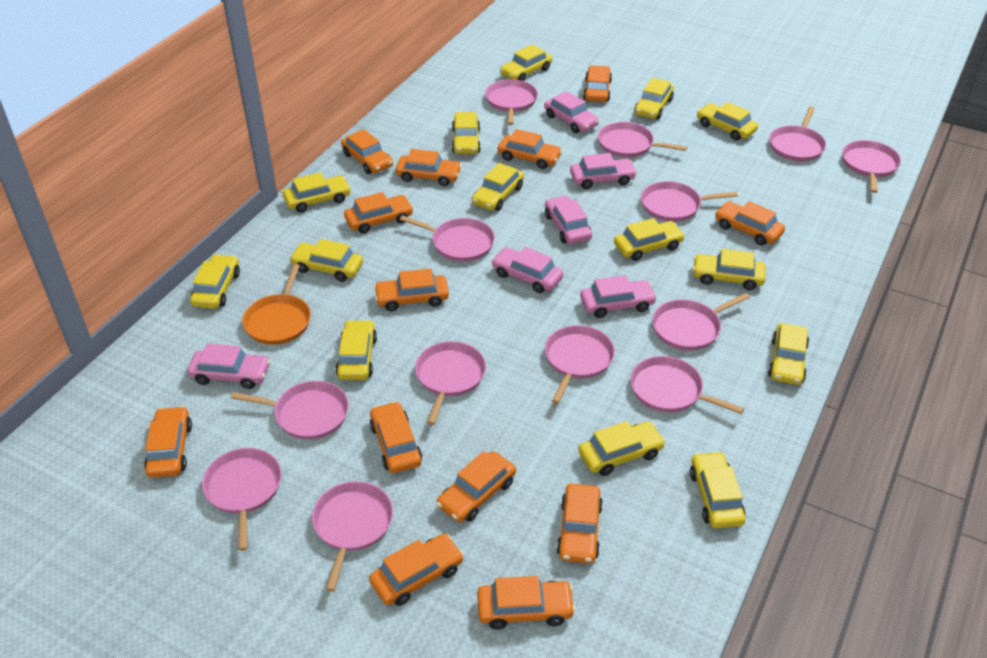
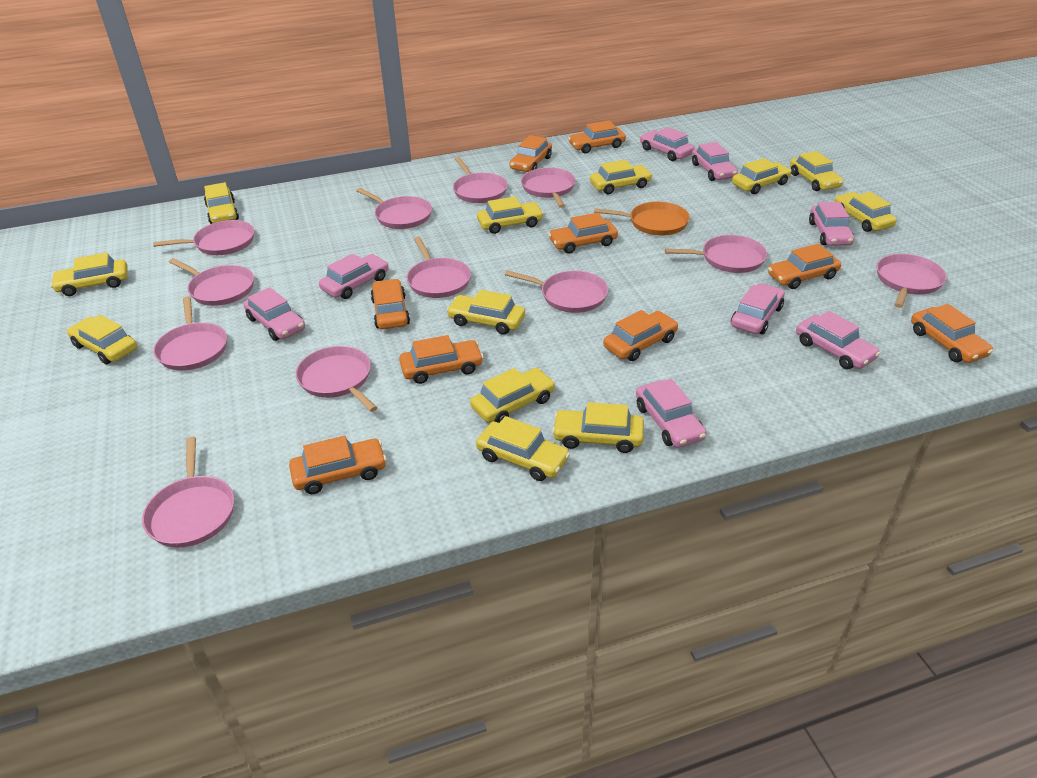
orange car: [144,406,192,478] [341,129,393,174] [344,192,414,234] [369,534,464,606] [370,401,422,473] [374,269,449,311] [396,149,462,186] [437,451,516,522] [477,576,575,630] [498,129,562,169] [556,483,603,564] [583,65,612,102] [715,201,785,246] = 13 -> [289,436,387,494] [371,279,410,329] [399,335,484,384] [510,135,552,172] [548,213,618,254] [568,120,626,153] [603,310,678,361] [768,244,841,289] [911,304,993,363] = 9
pink car: [187,344,270,389] [491,247,563,293] [544,91,599,133] [545,195,592,244] [570,153,637,189] [580,275,657,318] = 6 -> [243,287,305,341] [319,254,389,299] [636,379,706,448] [640,127,695,161] [692,142,738,181] [731,283,785,334] [796,311,880,369] [809,202,854,246] = 8
pink pan: [202,448,282,551] [231,381,349,440] [312,481,393,592] [400,215,495,262] [415,341,486,425] [485,79,538,125] [545,325,615,404] [598,122,687,158] [630,356,744,414] [641,181,738,222] [652,293,750,351] [769,106,826,161] [842,140,901,193] = 13 -> [142,437,235,547] [153,220,254,255] [153,296,227,371] [169,258,254,306] [296,346,378,412] [356,188,432,229] [407,237,471,298] [453,157,508,203] [505,270,608,313] [521,168,576,208] [665,235,767,273] [877,254,947,308] = 12
yellow car: [190,254,240,309] [283,172,351,213] [290,239,363,282] [336,320,377,380] [452,112,481,154] [472,163,524,211] [500,44,552,81] [578,421,665,476] [614,218,685,261] [634,78,674,119] [690,451,745,528] [693,249,766,290] [697,102,758,141] [768,323,809,385] = 14 -> [50,253,128,296] [67,315,137,364] [204,182,239,224] [447,290,525,335] [470,368,555,423] [476,416,570,481] [477,197,544,234] [552,402,644,453] [590,160,652,194] [732,158,792,194] [790,151,843,191] [834,192,897,232] = 12

